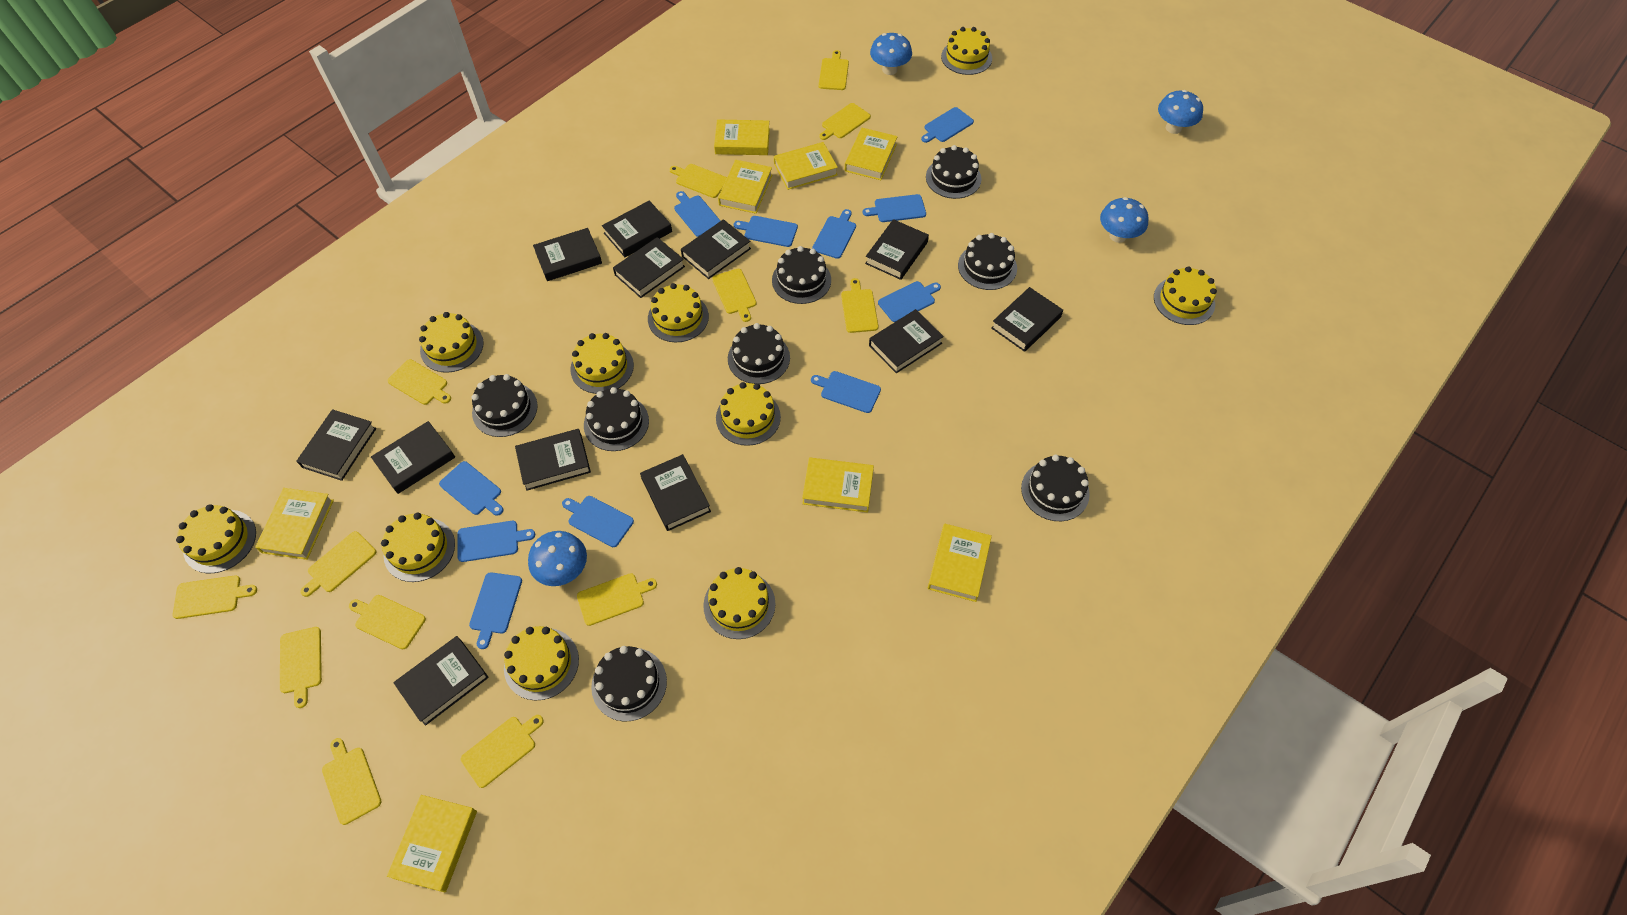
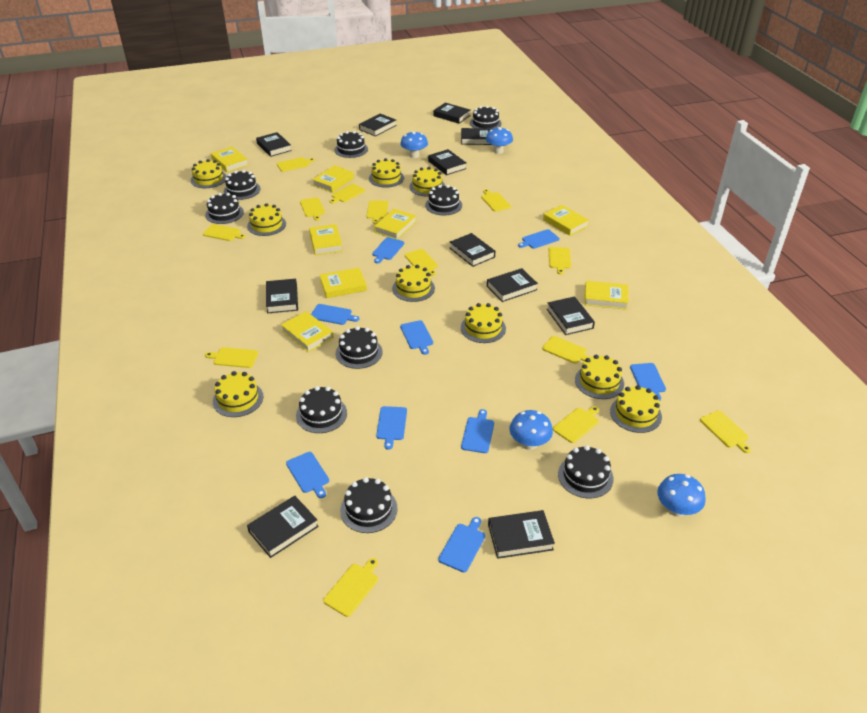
black book: [296,409,376,481] [371,421,455,494] [393,636,489,726] [515,429,591,491] [533,228,602,281] [602,201,672,257] [613,237,685,298] [640,454,711,531] [681,219,751,279] [865,219,929,280] [869,309,944,373] [991,287,1063,352] = 12 -> [247,496,319,558] [256,132,292,157] [266,279,298,313] [359,114,397,137] [428,149,466,175] [434,103,471,124] [450,233,495,267] [461,128,493,145] [487,268,538,302] [488,510,555,559] [547,296,595,335] = 11
black cake: [472,374,538,437] [584,387,649,451] [591,646,667,721] [728,323,790,384] [772,246,831,304] [926,145,982,199] [958,233,1017,290] [1021,454,1090,521] = 8 -> [205,193,244,224] [224,170,260,200] [296,386,347,433] [335,131,368,158] [336,326,382,369] [340,477,398,533] [425,185,462,215] [470,105,502,129] [558,445,613,498] = 9
blue cutting board: [439,461,503,516] [457,521,535,562] [469,572,522,649] [562,496,634,547] [674,191,720,237] [734,216,798,247] [811,371,881,413] [812,209,856,259] [863,194,926,222] [878,281,941,322] [921,107,974,143] = 11 -> [286,452,329,498] [311,304,359,325] [372,237,404,264] [376,406,407,450] [400,320,433,355] [438,517,485,572] [461,409,494,453] [518,229,559,249] [630,363,666,401] = 9
yellow cake: [176,504,256,573] [381,513,455,582] [419,312,484,373] [504,626,579,701] [570,333,634,394] [648,283,709,342] [703,567,776,639] [716,382,781,446] [941,27,992,75] [1154,266,1217,325] = 10 -> [191,159,227,188] [213,371,263,417] [247,203,286,236] [369,158,404,188] [392,265,435,302] [410,167,445,197] [461,303,506,343] [575,355,624,399] [610,385,662,433] = 9

